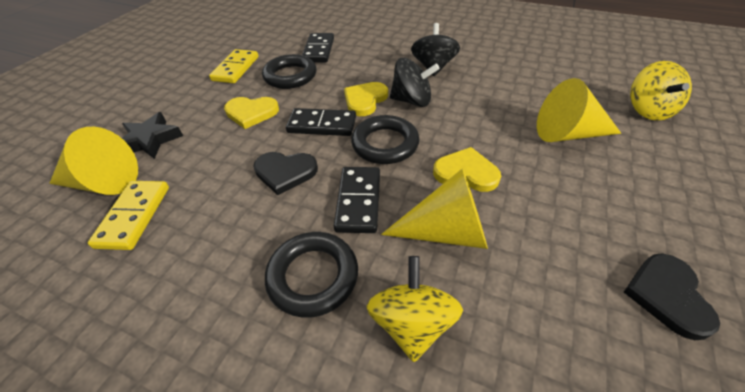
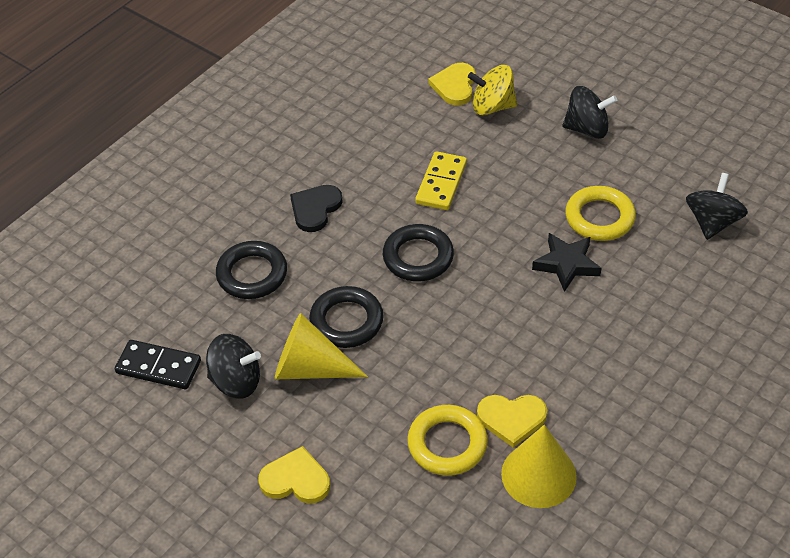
black domino: [286,108,356,136] [302,33,334,62] [334,167,380,233] = 3 -> [115,340,201,389] = 1
black heart: [253,152,318,195] [624,253,720,340] = 2 -> [290,185,343,232] = 1
black spinning top: [390,58,440,107] [411,23,460,76] = 2 -> [206,334,261,399] [562,86,617,139] [686,173,748,240] = 3
yellow cone: [49,127,138,195] [381,168,488,249] [537,78,621,142] = 3 -> [275,313,368,379] [501,424,577,508] = 2
yellow domino: [88,181,169,250] [209,49,259,83] = 2 -> [415,151,467,210] = 1
yellow ring: none = 0 -> [407,405,488,476] [565,186,636,241] = 2
yellow spinning top: [367,256,463,362] [630,61,692,121] = 2 -> [468,65,517,116] = 1

